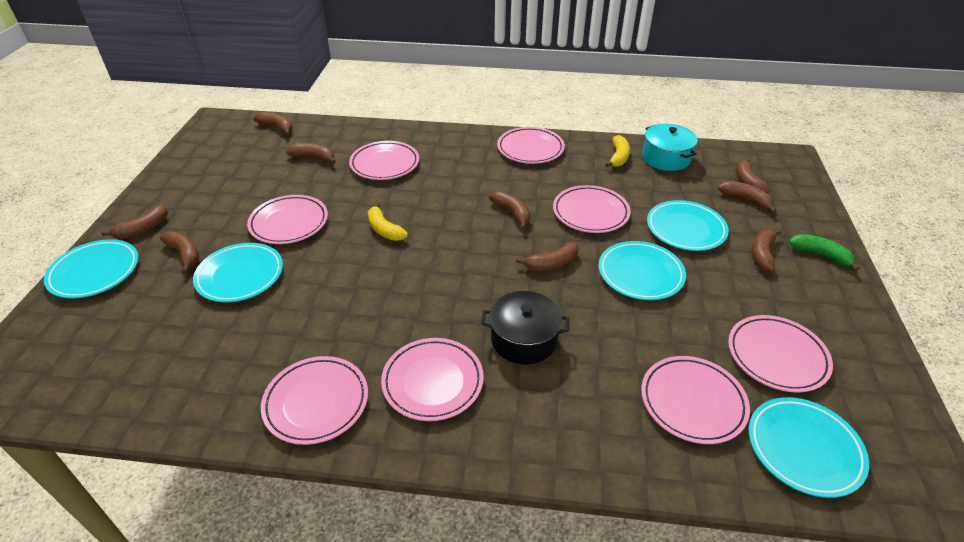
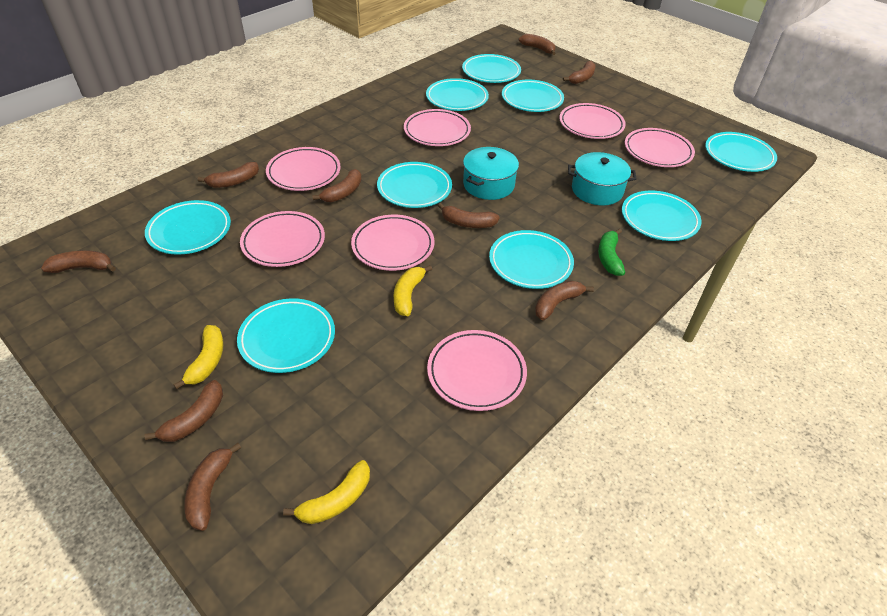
black pot: [481,291,569,364] = 1 -> none = 0
pink plate: [247,195,328,244] [261,356,368,445] [349,141,419,180] [381,338,484,421] [497,127,565,164] [553,185,631,233] [641,356,750,444] [728,315,833,393] = 8 -> [240,211,325,267] [266,147,341,191] [351,215,434,271] [404,109,471,146] [427,330,527,411] [559,103,626,139] [625,128,695,167] = 7
turquoise plate: [44,239,139,299] [193,243,283,302] [598,241,686,300] [647,200,729,251] [749,397,869,498] = 5 -> [145,200,231,255] [237,298,335,373] [377,162,452,208] [426,78,489,111] [462,54,521,83] [489,230,574,289] [502,79,564,112] [622,191,701,241] [705,132,777,172] = 9
turquoise pot: [642,124,698,171] = 1 -> [463,147,519,200] [568,152,637,206] = 2
yellow banana: [368,202,408,241] [605,135,630,167] = 2 -> [173,325,224,389] [283,460,370,524] [394,265,432,316] = 3

